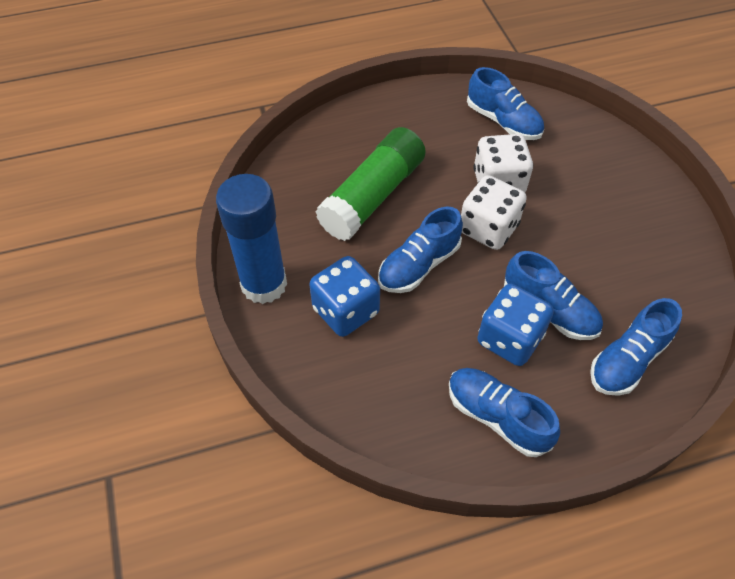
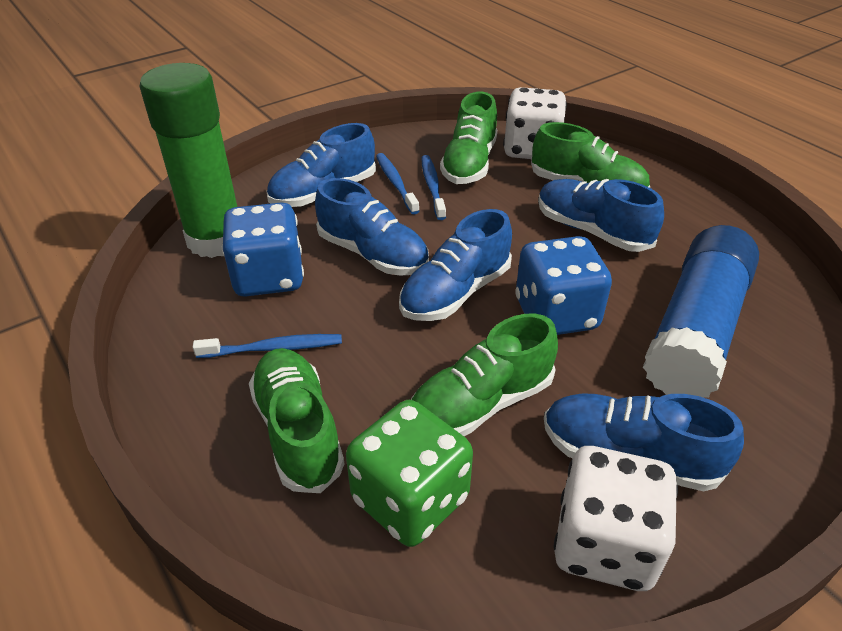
blue toothbrush: none = 0 -> [193,334,342,358] [376,153,419,214] [421,155,446,220] = 3
green dice: none = 0 -> [346,400,473,547] = 1
green shoe: none = 0 -> [249,348,344,493] [411,314,558,436] [440,92,498,184] [531,122,650,188] = 4

